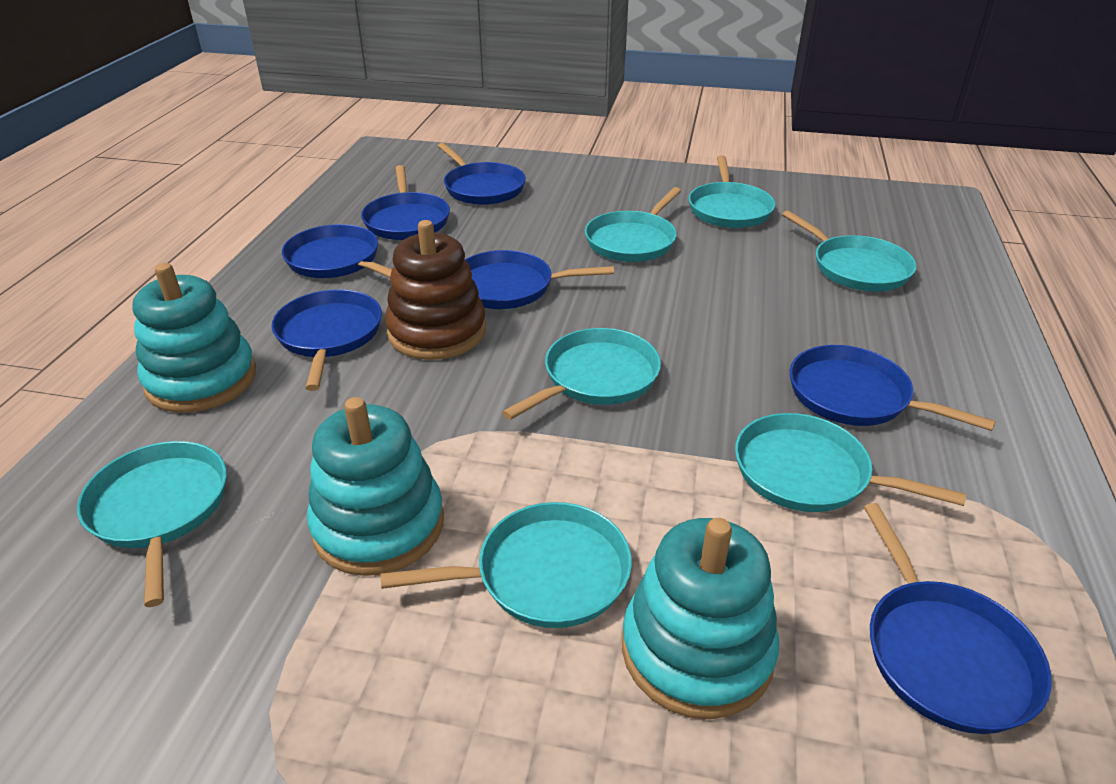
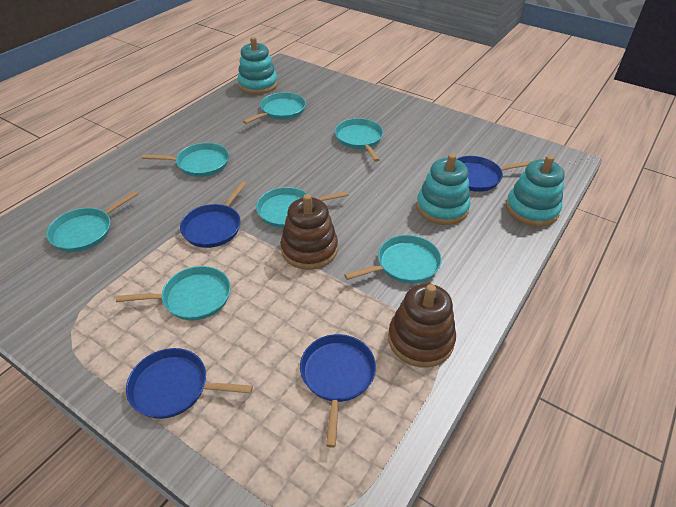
blue pan: [271,289,382,391] [282,224,392,278] [361,165,450,240] [438,143,526,205] [465,250,614,309] [790,345,996,431] [864,503,1052,734] = 7 -> [126,348,253,419] [180,181,246,248] [300,334,376,448] [457,156,532,192] = 4
brown stacking toy: [385,220,486,360] = 1 -> [281,194,338,270] [388,284,456,367] = 2

